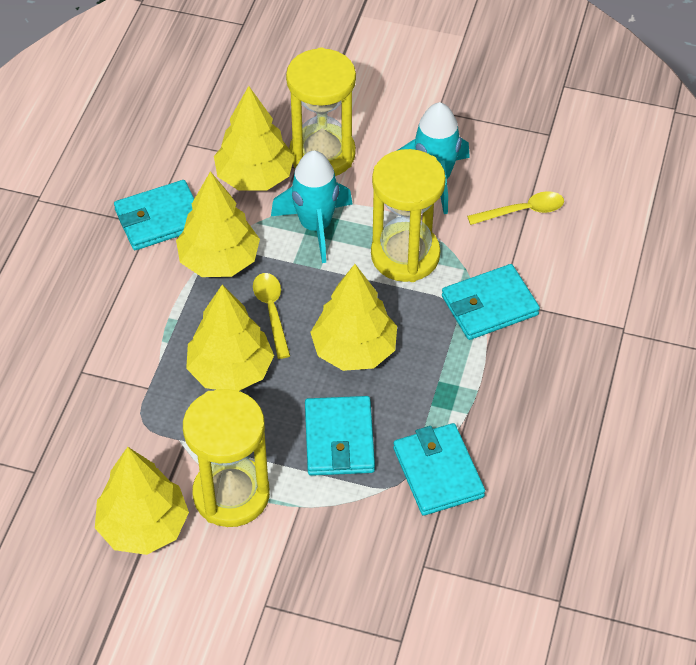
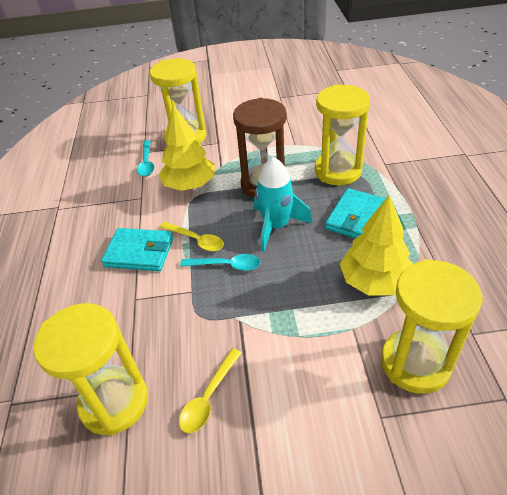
brown hourglass: none = 0 -> [233,98,287,198] = 1
turquoise rocket: [271,150,353,263] [398,102,470,214] = 2 -> [254,157,312,252] = 1
turquoise spoon: none = 0 -> [137,140,154,176] [180,254,261,271] = 2
turquoise wallet: [114,180,194,250] [305,396,375,476] [393,423,485,516] [442,264,540,340] = 4 -> [101,228,173,271] [325,188,386,238] = 2
yellow hourglass: [183,389,270,527] [286,47,356,176] [371,149,446,282] = 3 -> [33,303,148,436] [150,58,206,144] [315,84,370,185] [381,259,483,394] = 4
yellow tree: [95,447,189,555] [176,171,260,277] [186,285,274,391] [214,86,294,191] [310,264,397,371] = 5 -> [159,105,215,191] [340,195,413,296] = 2

